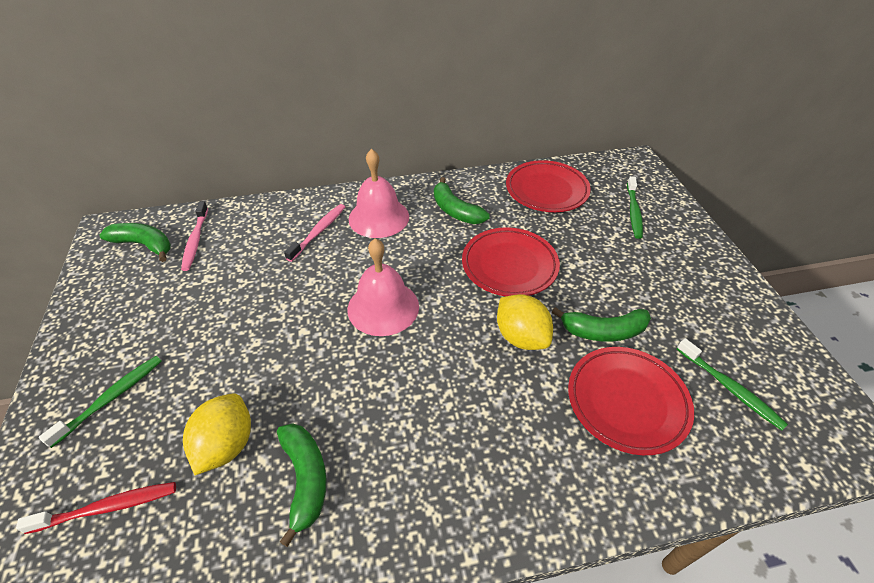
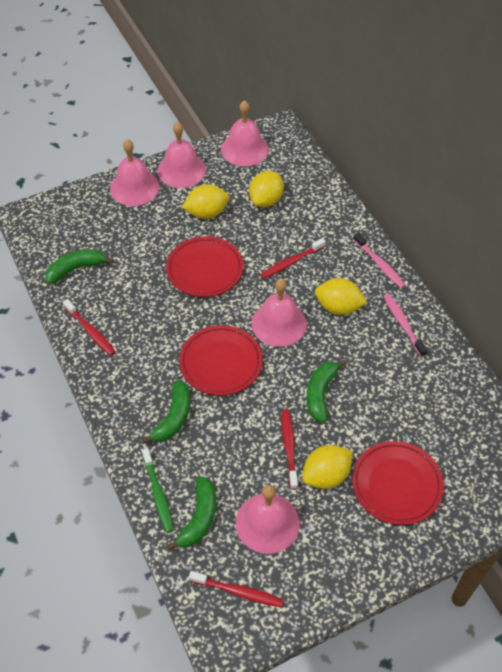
green toothbrush: [39,356,162,448] [627,176,643,239] [677,338,788,431] = 3 -> [142,448,174,533] = 1
pink bell: [348,238,419,336] [349,149,409,238] = 2 -> [110,139,160,206] [157,122,206,188] [221,100,269,166] [236,485,300,554] [251,279,307,347] = 5
red toothbrush: [16,482,176,534] = 1 -> [63,299,116,356] [189,571,284,608] [260,238,326,279] [282,409,298,490] = 4
yellow lemon: [183,393,251,475] [497,294,553,350] = 2 -> [182,184,229,219] [249,171,284,207] [302,445,353,489] [315,278,367,315] = 4

